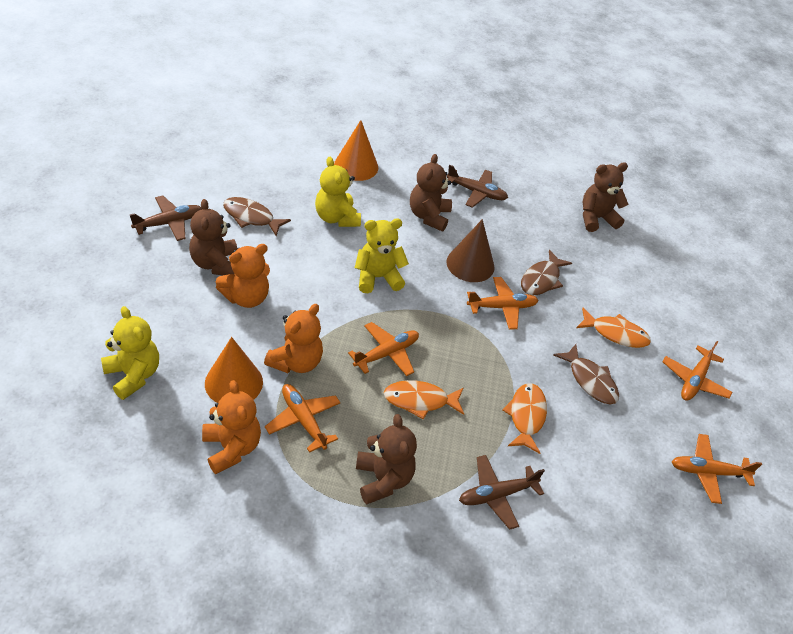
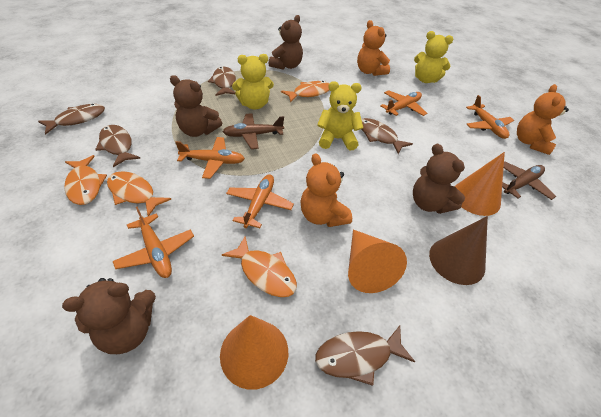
brown fish: [223,197,291,237] [521,250,572,295] [554,344,619,404] = 3 -> [38,104,105,134] [95,125,140,167] [208,67,236,96] [315,326,415,386] [361,118,413,154] = 5
brown plane: [130,195,202,241] [446,165,508,208] [459,455,545,530] = 3 -> [223,113,284,149] [502,161,556,200] = 2
orange cone: [205,337,263,403] [334,120,378,181] = 2 -> [220,315,288,390] [348,229,407,293] [455,152,505,216] = 3
orange fish: [384,380,464,420] [502,383,547,454] [576,308,651,348] = 3 -> [64,155,107,205] [107,171,171,216] [222,237,297,297] [281,81,329,103] = 4

